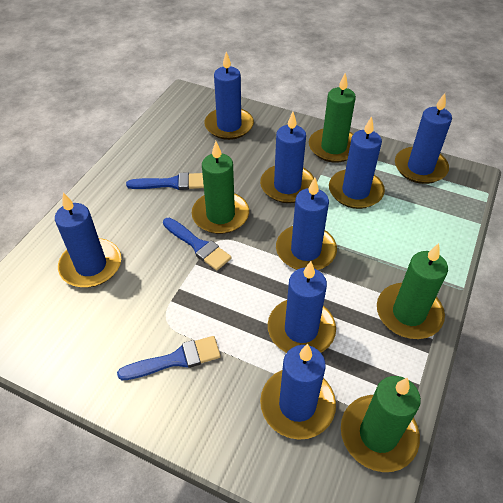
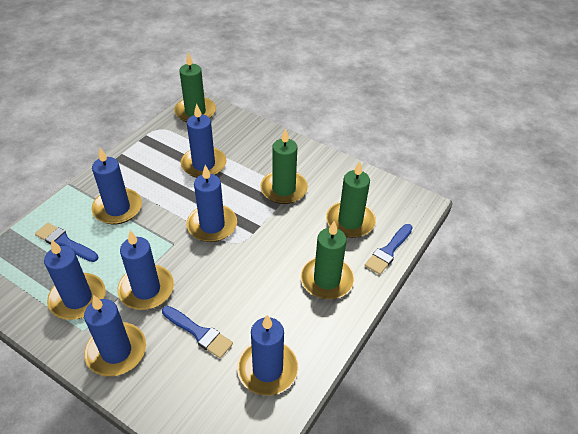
blue candle: [55,193,121,287] [204,51,254,140] [260,112,314,203] [260,344,336,440] [268,261,336,353] [276,178,337,270] [329,116,385,209] [395,93,452,184] = 8 -> [44,240,106,320] [84,295,146,376] [92,148,142,225] [117,231,174,310] [180,104,226,178] [187,165,237,242] [237,315,298,396] = 7

